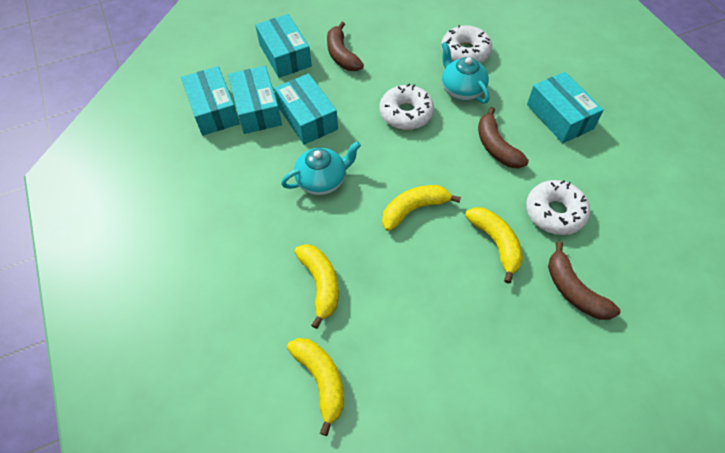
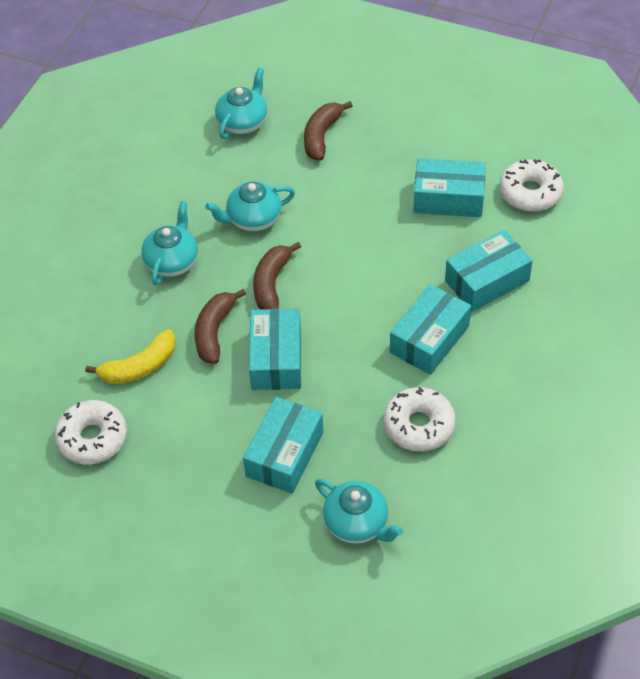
turquoise teapot: [281,141,361,195] [441,42,490,103] = 2 -> [141,201,198,286] [205,182,295,231] [215,68,267,139] [315,479,403,544] = 4
yellow banana: [287,338,344,436] [295,244,339,329] [382,185,461,231] [465,207,523,284] = 4 -> [85,329,176,384] = 1

